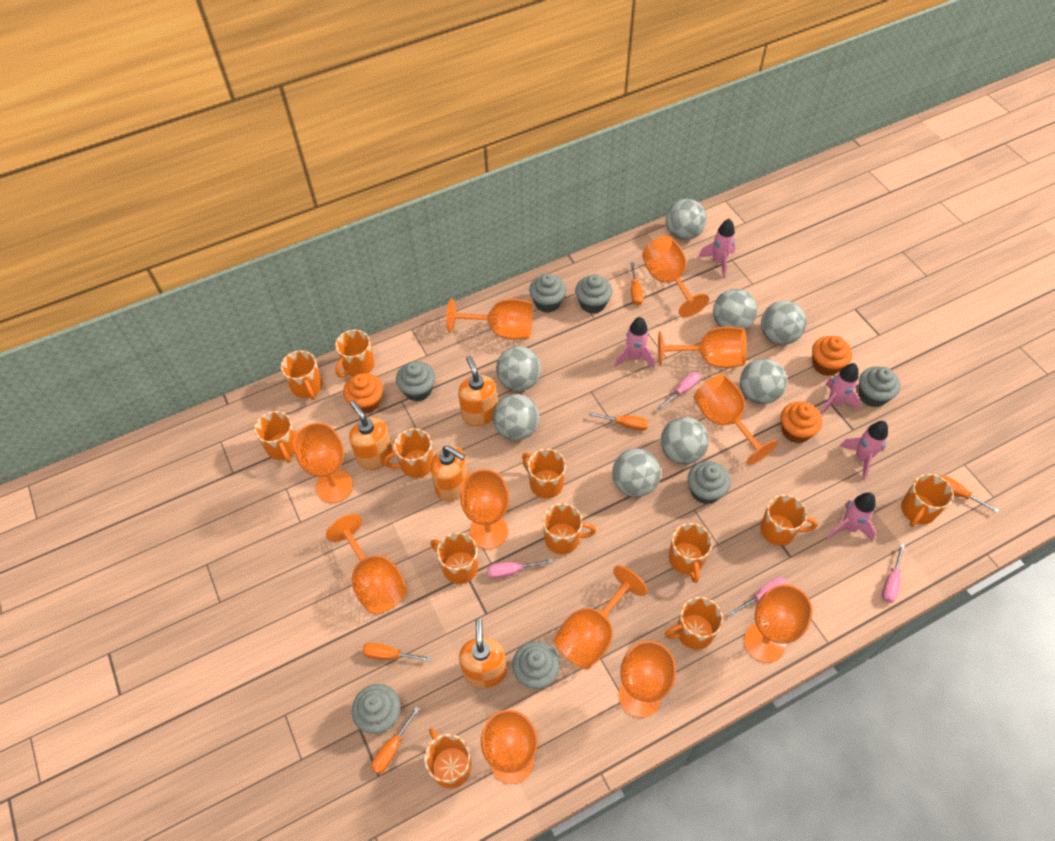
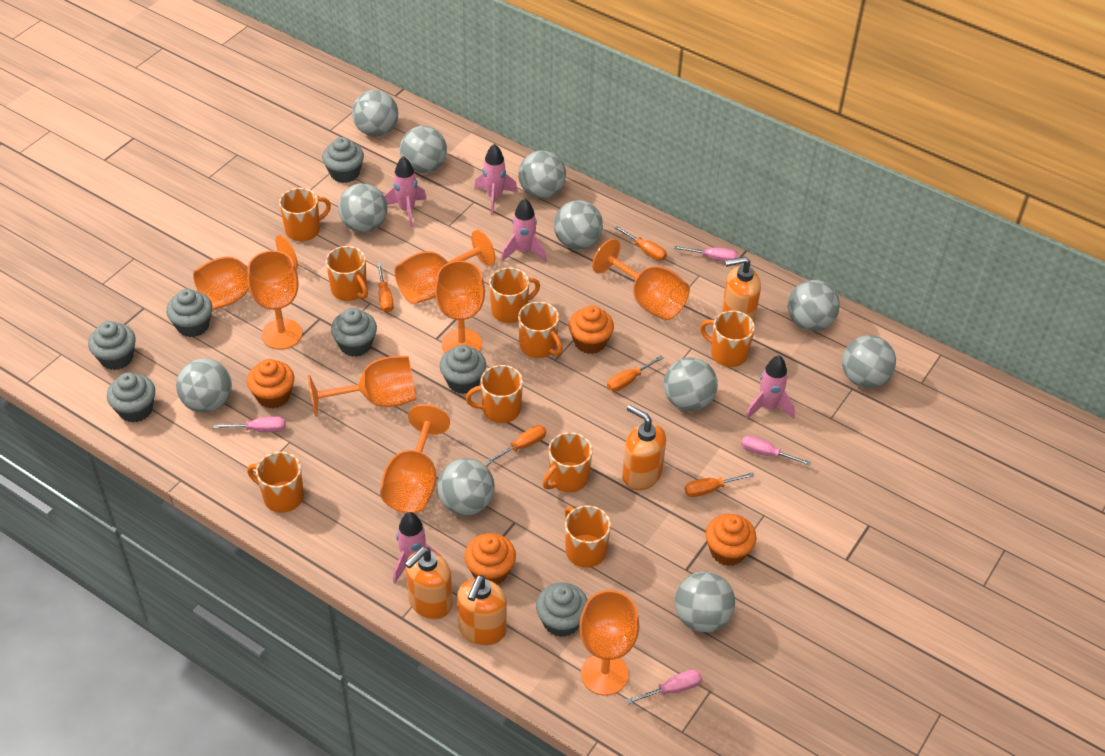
grey ball: [493,394,540,440] [496,346,541,391] [612,448,661,497] [661,417,709,464] [666,199,707,240] [713,289,758,330] [740,358,787,404] [761,301,806,345] = 8 -> [176,358,232,413] [338,183,388,232] [352,90,398,137] [400,126,447,173] [437,458,495,515] [518,151,566,199] [554,200,603,250] [664,357,718,411] [675,571,735,633] [788,280,840,331] [842,335,896,388] = 11
orange cupcake: [343,373,383,414] [781,402,822,443] [812,336,852,376] = 3 -> [247,359,294,409] [464,533,516,584] [569,305,614,354] [706,514,757,566] = 4
orange goblet: [293,423,353,503] [326,514,407,614] [447,299,533,340] [460,469,509,549] [481,710,538,784] [554,566,647,670] [619,641,676,718] [642,236,709,317] [658,327,747,368] [694,374,778,465] [744,584,813,663] = 11 -> [193,235,298,310] [247,250,302,350] [308,356,416,417] [380,404,450,513] [394,230,495,304] [435,261,485,353] [579,590,639,696] [592,239,690,320] = 8
orange mug: [254,411,296,463] [281,350,322,400] [335,330,374,377] [384,428,433,478] [424,728,471,789] [430,533,478,584] [522,448,566,499] [543,503,596,554] [665,597,723,650] [669,523,713,583] [760,494,817,546] [901,474,954,527] = 12 -> [247,452,304,513] [279,188,331,241] [326,246,368,301] [466,365,523,423] [489,267,540,323] [518,301,563,358] [543,432,593,493] [565,505,611,568] [700,310,755,367] = 9

